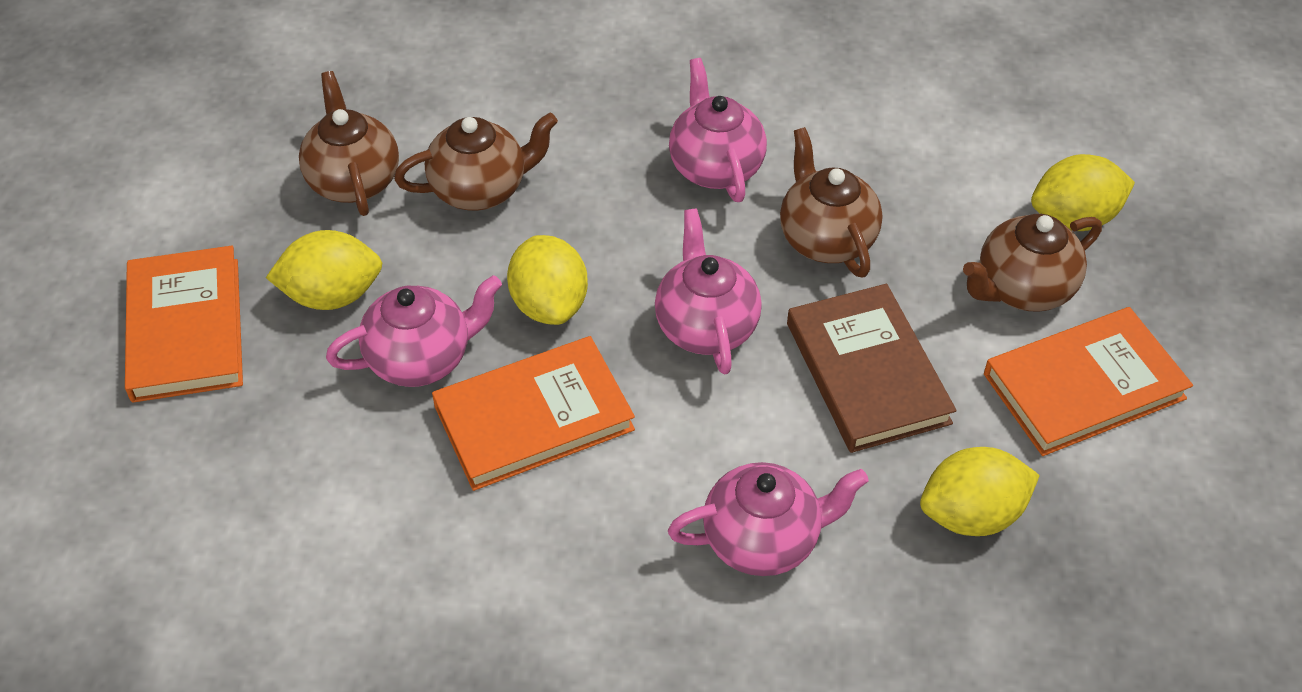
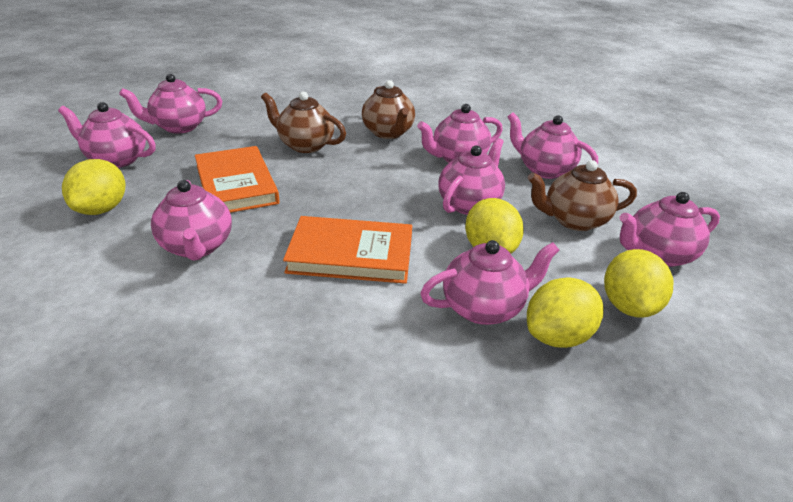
brown book: [787,284,957,453] = 1 -> none = 0
brown teapot: [299,71,399,216] [394,113,558,211] [780,127,883,278] [963,214,1102,312] = 4 -> [261,91,346,153] [362,80,415,139] [528,160,637,231] = 3
orange book: [125,246,243,403] [432,336,635,491] [984,307,1193,456] = 3 -> [195,146,280,213] [283,216,412,284] = 2
pink teapot: [326,275,502,387] [655,209,762,374] [668,462,869,576] [669,58,767,202] = 4 -> [58,102,156,168] [119,74,222,134] [151,180,232,261] [417,104,503,163] [420,240,560,325] [438,138,505,215] [507,113,598,179] [620,192,720,267] = 8

